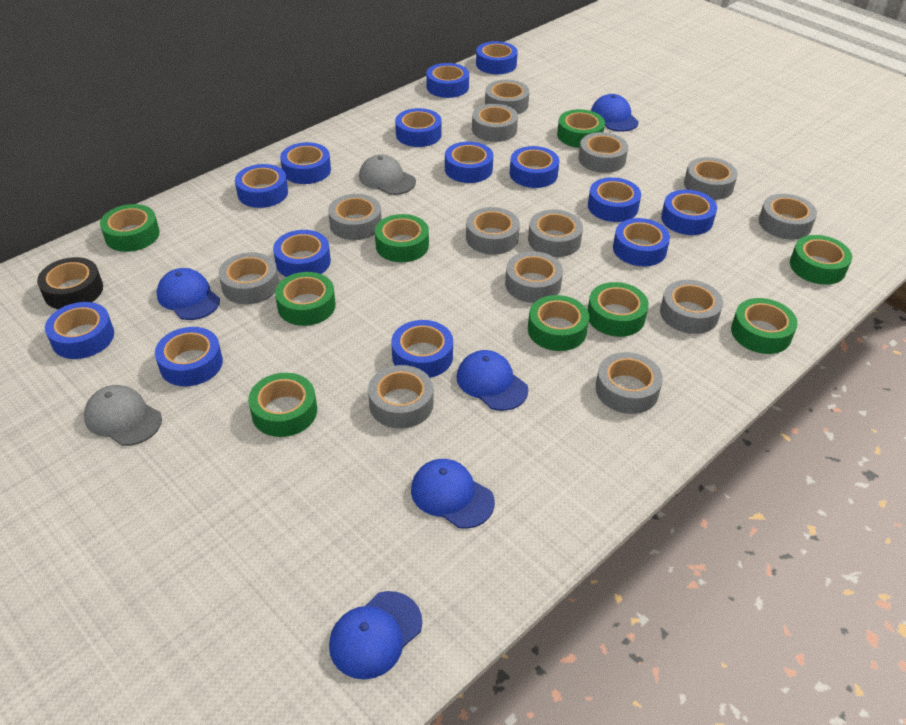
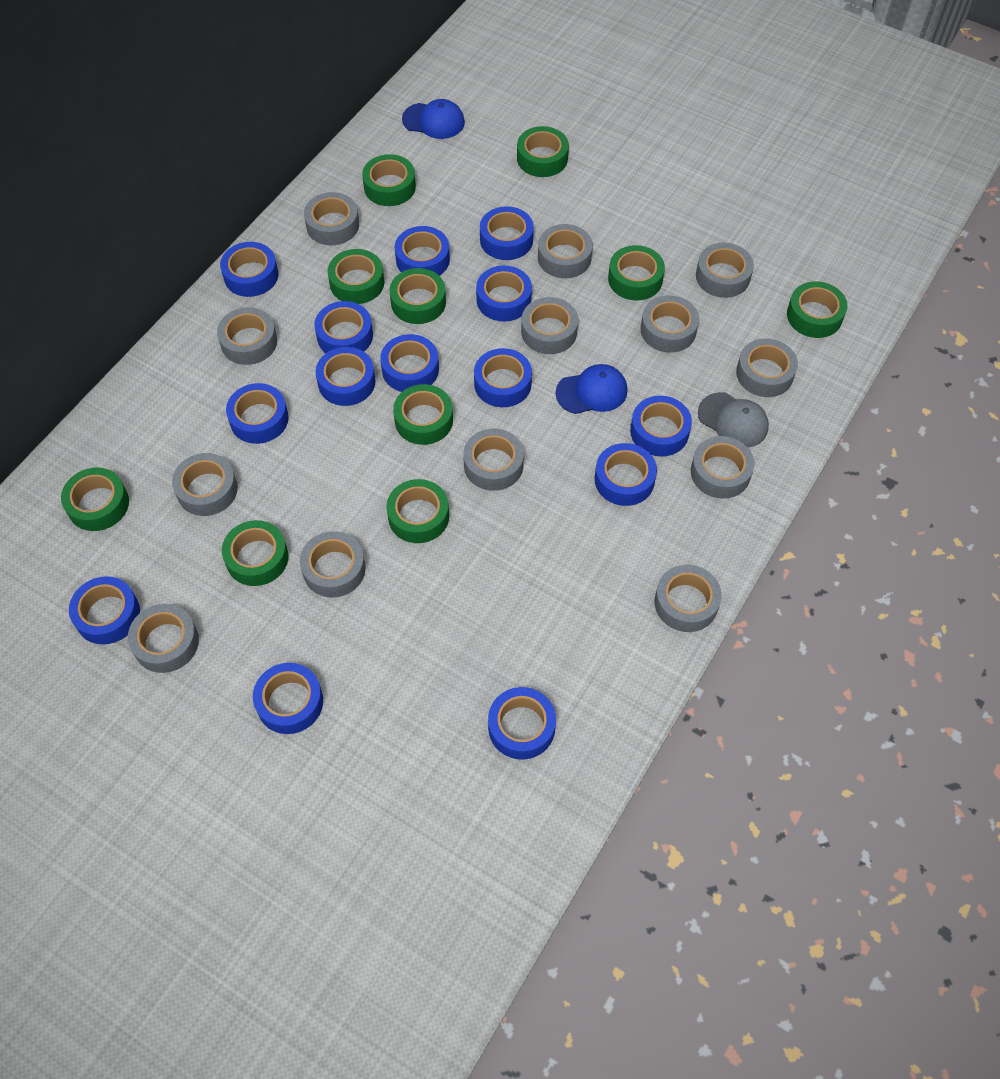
black tape: [37,257,103,309] = 1 -> none = 0
blue cap: [156,268,220,320] [329,591,422,679] [411,459,495,529] [457,350,528,411] [591,94,639,132] = 5 -> [402,99,465,139] [555,364,628,414] = 2
green tape: [100,204,160,252] [248,373,317,437] [275,272,336,326] [375,214,429,262] [528,295,589,351] [557,109,605,148] [588,282,649,337] [731,298,798,354] [790,235,852,285] = 9 -> [61,467,129,531] [222,520,289,586] [327,249,384,304] [362,154,416,206] [387,479,449,543] [390,268,446,324] [393,384,453,445] [517,126,569,177] [608,245,665,301] [787,281,848,338] = 10
grey cap: [84,385,162,446] [359,154,416,195] = 2 -> [698,392,769,448] = 1

